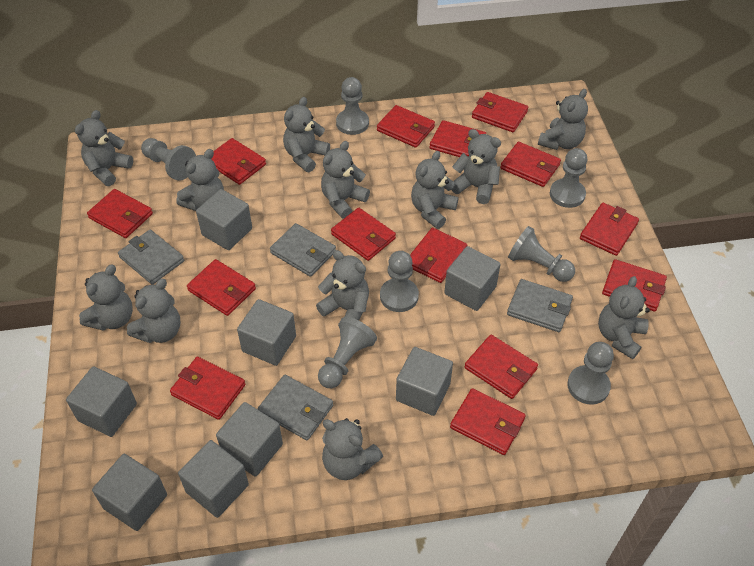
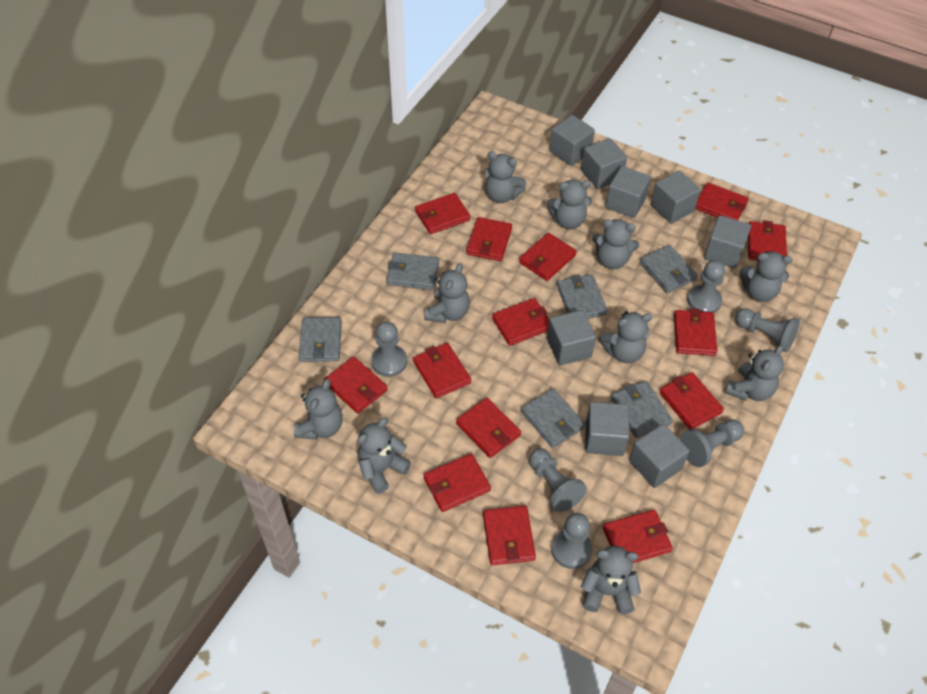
grey pawn: [141,138,196,181] [318,317,377,388] [336,77,369,135] [380,251,419,312] [508,226,575,282] [550,148,587,208] [567,342,614,405] = 7 -> [371,322,407,377] [529,448,587,512] [551,513,592,569] [680,419,744,467] [687,260,725,313] [735,308,800,352] = 6
grey teddy bear: [75,110,133,186] [79,264,133,331] [127,279,180,343] [176,149,224,211] [283,97,330,172] [316,250,369,320] [321,141,370,219] [322,418,383,480] [411,151,459,229] [451,129,501,204] [538,89,588,150] [598,276,650,359] = 12 -> [294,379,343,440] [357,418,411,494] [425,263,470,323] [485,151,526,203] [547,180,592,229] [581,546,641,614] [592,219,639,269] [599,311,652,363] [725,345,784,401] [740,251,793,302] = 10
grey wallet: [118,230,184,285] [258,375,333,440] [270,223,336,277] [507,279,573,332] = 4 -> [299,317,342,362] [387,252,439,290] [521,389,585,448] [557,274,608,319] [611,381,673,438] [640,245,698,293] = 6

